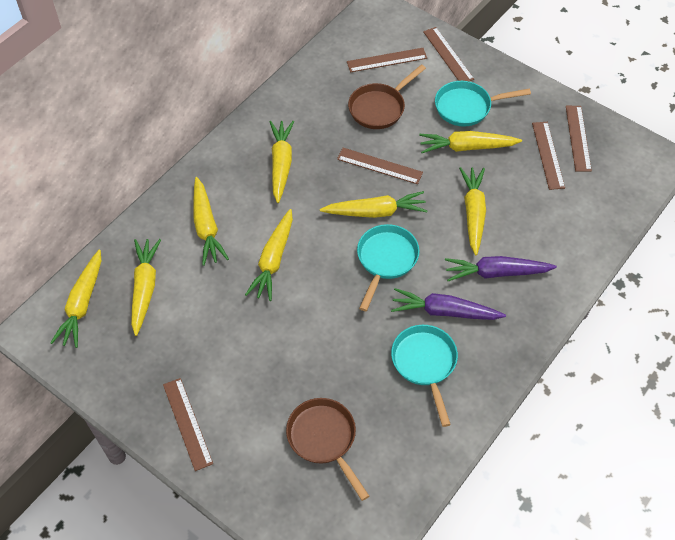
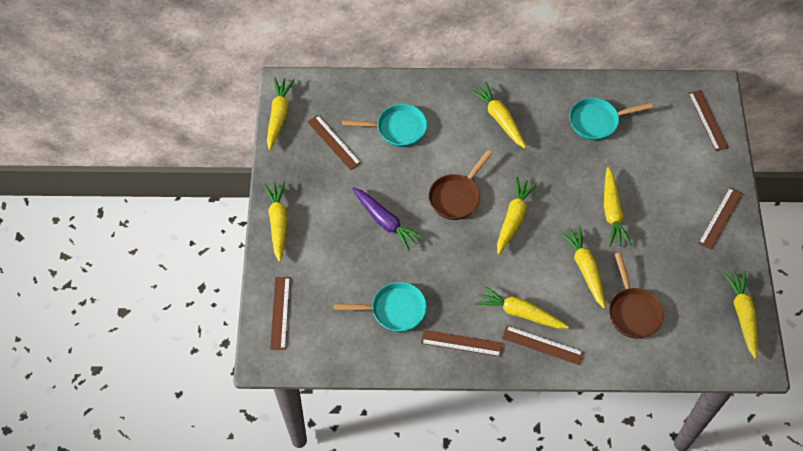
purple carrot: [391,288,506,320] [445,256,557,281] = 2 -> [352,187,424,251] = 1

